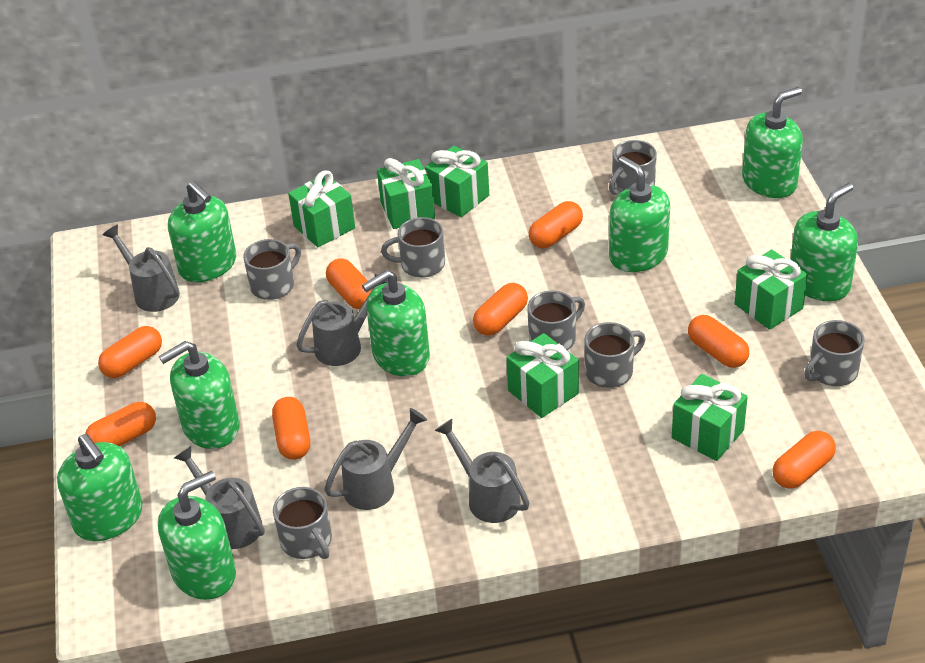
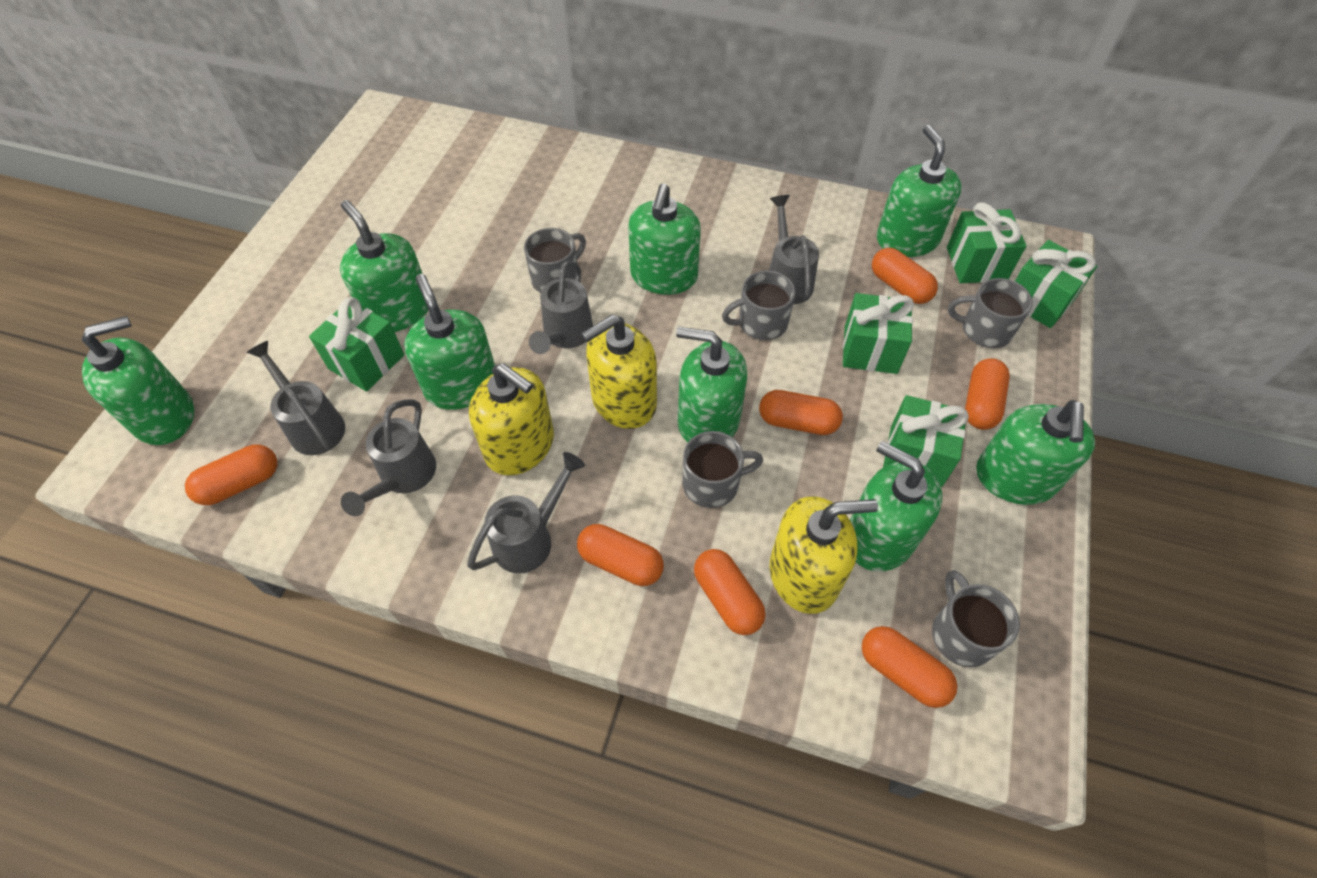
green gift: [288,170,355,247] [377,158,435,229] [425,146,489,217] [506,333,579,418] [672,374,748,461] [735,249,808,330] = 6 -> [309,297,404,392] [843,293,914,374] [883,395,969,487] [947,202,1026,283] [1015,240,1097,328] = 5
grey mug: [243,239,301,300] [273,487,332,559] [381,217,445,278] [527,290,585,350] [584,322,646,388] [609,140,657,195] [804,320,865,386] = 7 -> [524,228,586,293] [682,431,763,508] [722,270,796,340] [932,570,1020,667] [948,278,1033,348] = 5
orange capsule: [85,402,156,446] [98,326,162,378] [272,397,310,460] [326,259,372,309] [473,283,528,336] [529,201,583,248] [688,315,749,368] [772,431,836,489] = 8 -> [185,444,277,505] [577,524,664,586] [694,549,766,635] [759,390,843,435] [862,626,958,708] [872,248,938,304] [965,358,1010,430] = 7
yellow soap dispenser: none = 0 -> [469,363,554,475] [581,315,657,429] [770,496,878,614] = 3

